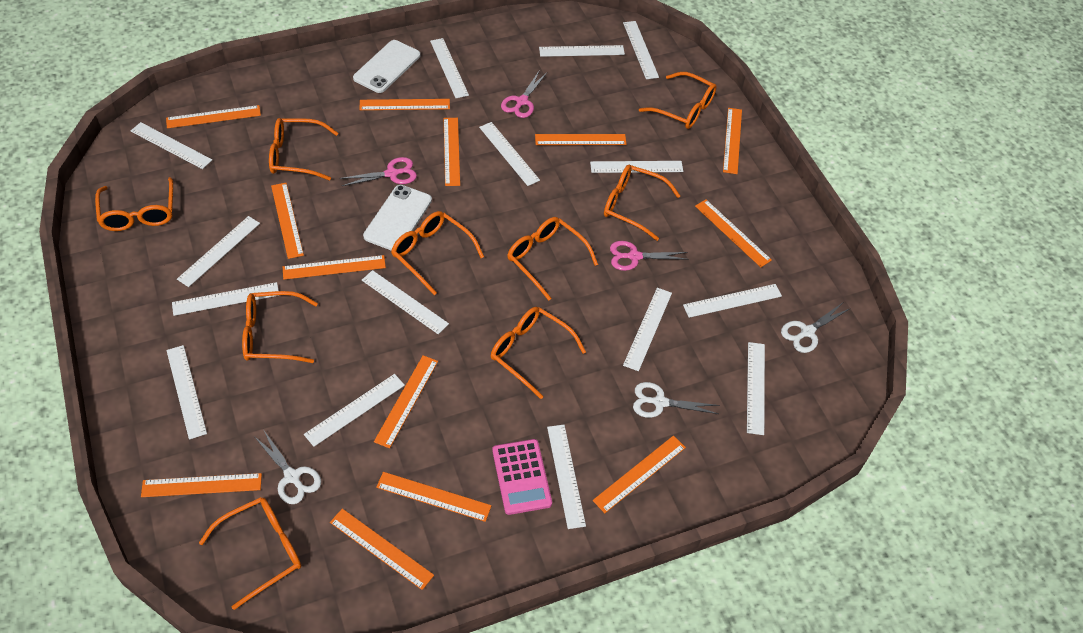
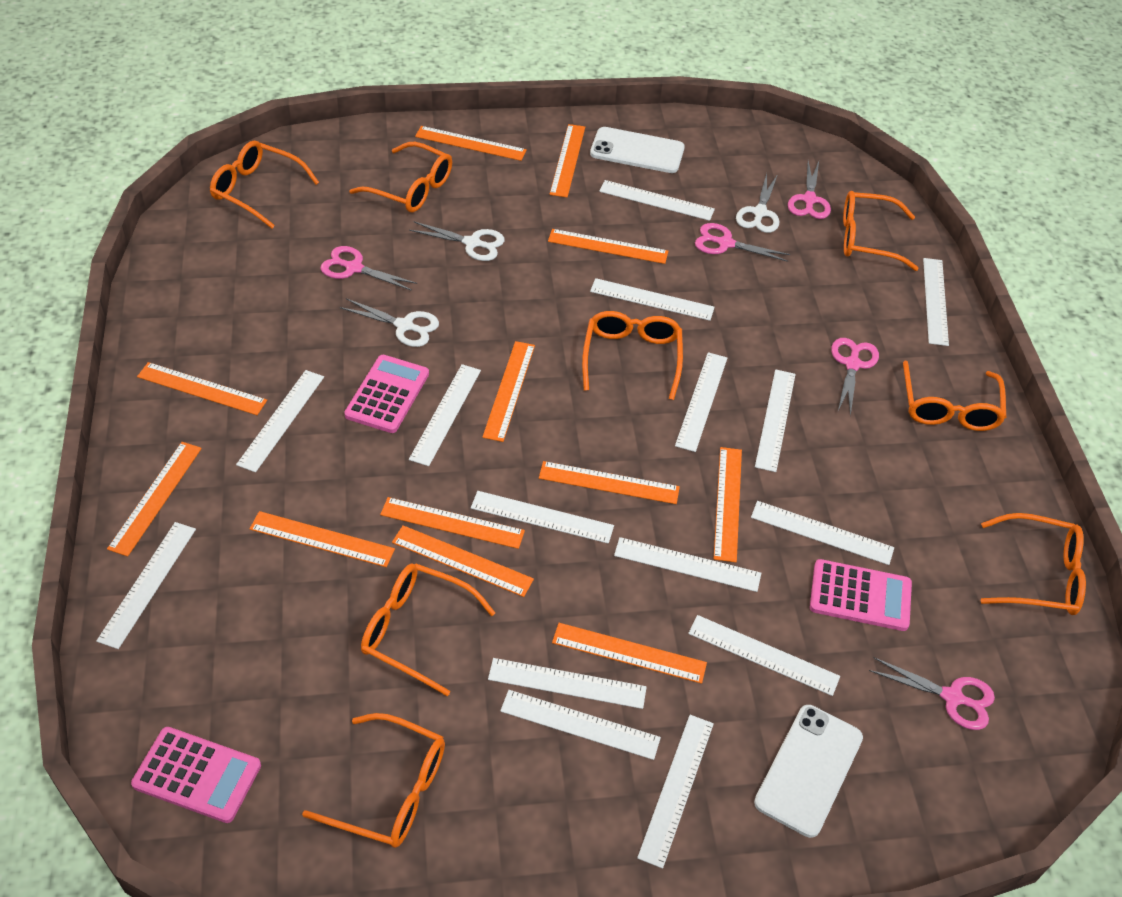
orange glasses: [95,177,173,231] [199,497,301,610] [242,291,318,363] [269,118,338,180] [391,211,484,295] [491,307,586,399] [507,217,598,301] [604,165,680,241] [639,72,717,129] = 9 -> [210,141,319,228] [302,713,445,848] [349,142,452,212] [361,563,495,696] [582,311,683,400] [843,191,919,271] [903,361,1006,431] [981,513,1086,615] = 8
orange ruler: [141,473,262,497] [166,105,261,128] [271,183,304,259] [283,255,386,280] [330,509,434,590] [359,99,450,110] [374,355,438,448] [376,472,492,522] [444,118,460,186] [535,134,627,145] [592,435,686,513] [695,199,772,267] [723,108,742,174] = 13 -> [107,442,202,557] [137,362,267,415] [250,511,395,567] [380,497,525,549] [392,525,534,597] [415,126,527,161] [482,341,535,442] [539,461,680,504] [548,229,668,264] [550,124,585,197] [552,623,707,684] [714,447,742,562] = 12
pink calculator: [492,439,552,515] = 1 -> [131,727,261,823] [344,355,429,433] [810,559,912,631] = 3
pink scissors: [340,157,417,186] [501,71,547,118] [610,241,689,271] = 3 -> [320,246,417,291] [695,223,790,262] [788,161,831,219] [831,338,879,416] [869,657,995,730] = 5

